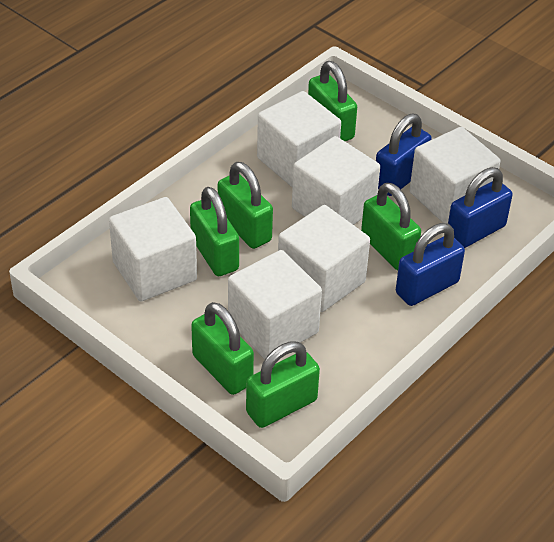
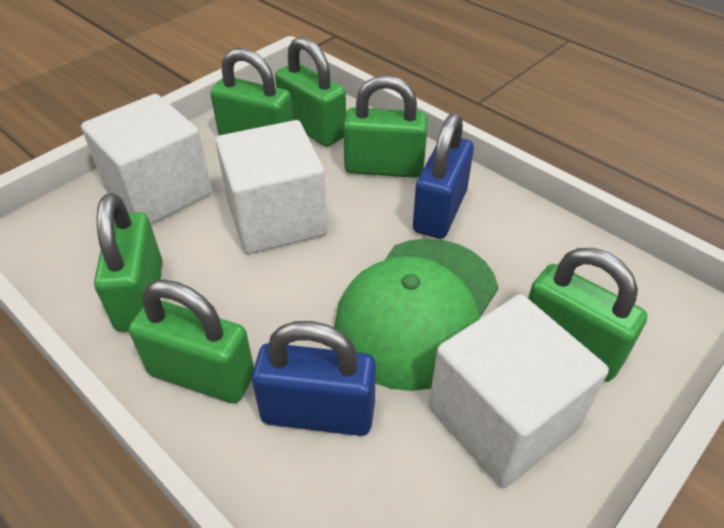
blue padlock: [376,114,432,196] [396,223,465,306] [448,167,513,248] = 3 -> [252,321,376,436] [413,113,474,239] = 2
green cap: none = 0 -> [334,238,498,391] = 1
white cube: [109,197,197,302] [228,250,322,360] [257,91,341,188] [278,205,370,312] [292,136,380,225] [409,127,501,224] = 6 -> [81,94,212,224] [215,120,328,254] [429,294,609,488] = 3

